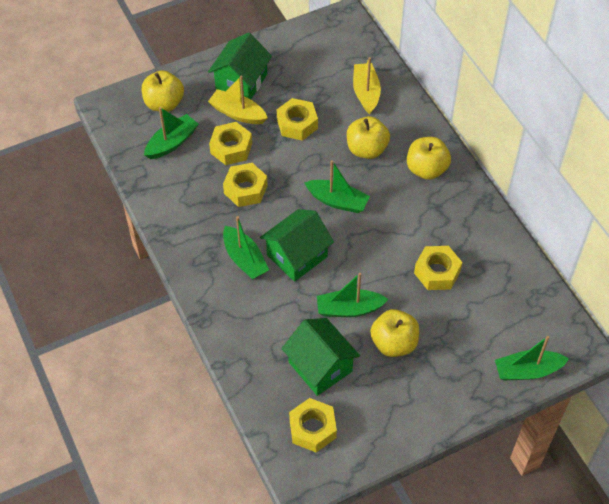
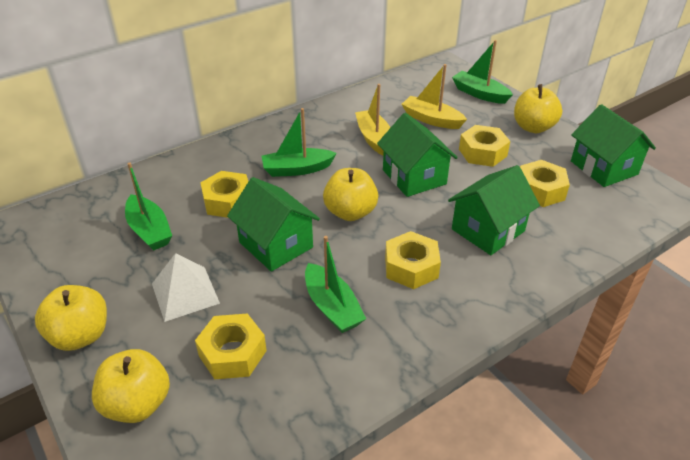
green boat: [144,107,199,159] [223,216,269,280] [304,160,370,213] [317,273,389,317] [495,336,569,380] = 5 -> [125,163,172,250] [262,108,337,177] [305,236,366,333] [452,40,513,104] = 4
green house: [208,33,272,99] [260,209,334,282] [281,318,360,396] = 3 -> [227,177,320,272] [377,113,458,197] [448,165,540,255] [571,104,656,187] = 4
white pyramid: none = 0 -> [152,253,220,322] = 1

